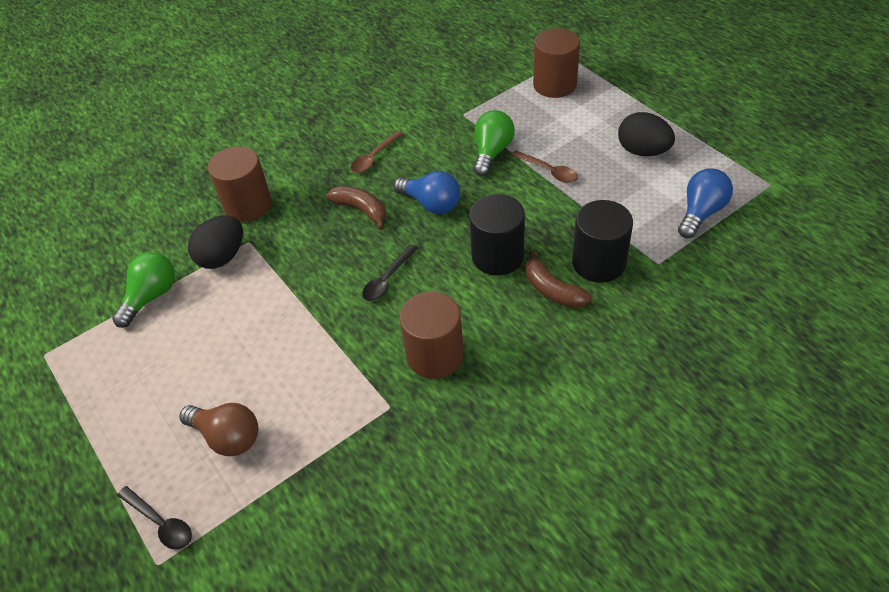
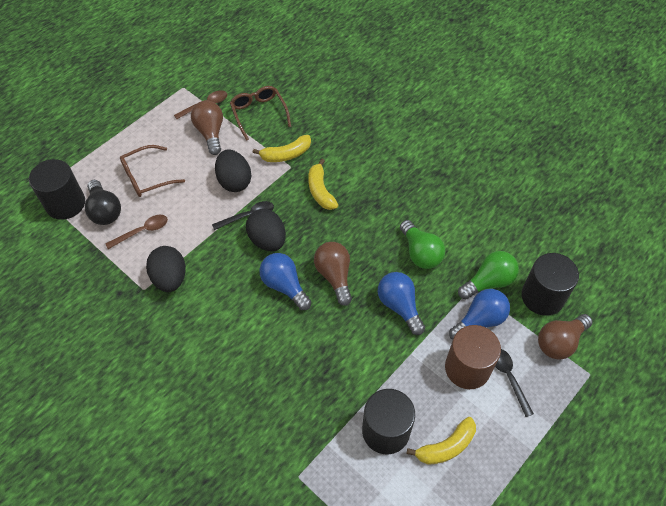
black cylinder: [469,194,525,275] [572,200,633,283] = 2 -> [29,159,85,220] [362,389,415,455] [521,253,579,316] = 3
black egg: [188,215,243,269] [618,112,675,156] = 2 -> [146,246,186,292] [215,149,251,192] [246,209,286,251] = 3
black light bulb: none = 0 -> [85,180,121,225] = 1
blue light bulb: [394,171,460,214] [678,168,733,238] = 2 -> [259,253,311,310] [378,272,425,335] [449,289,510,340] = 3
brown banana: [326,186,386,230] [526,250,592,308] = 2 -> none = 0
brown cylinder: [208,146,272,222] [399,291,464,379] [533,28,580,98] = 3 -> [445,325,501,389] = 1
brown glasses: none = 0 -> [120,145,185,197] [230,86,291,141] = 2
brown light bulb: [179,403,259,456] = 1 -> [191,100,223,155] [314,242,352,306] [538,314,593,360] = 3
yellow banana: none = 0 -> [253,135,311,162] [308,159,339,210] [406,417,476,465] = 3

